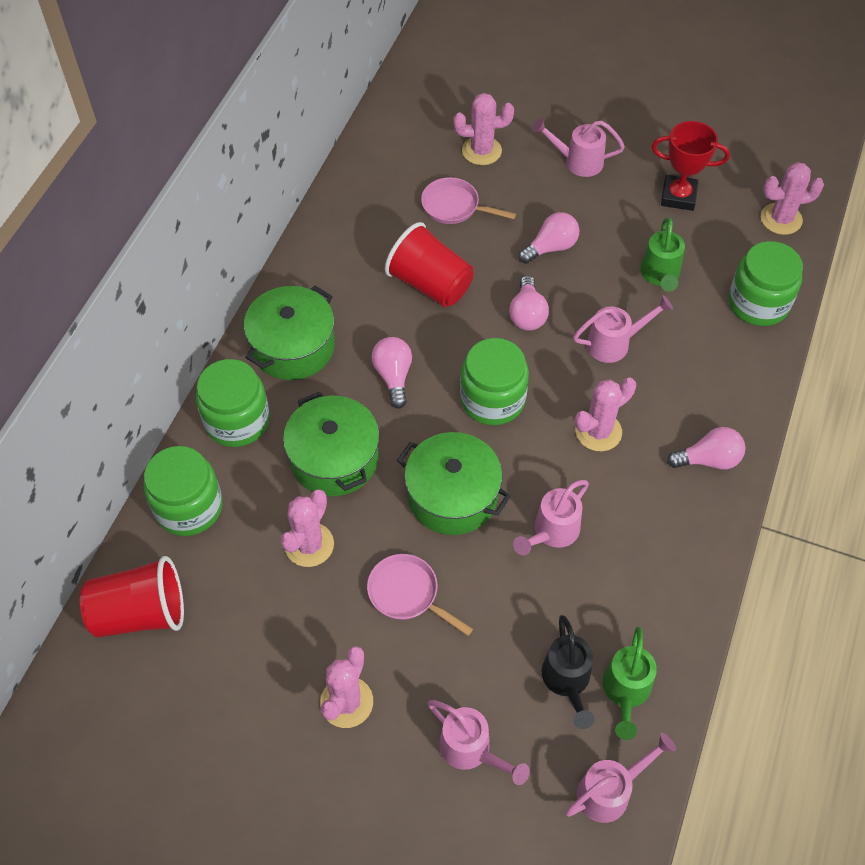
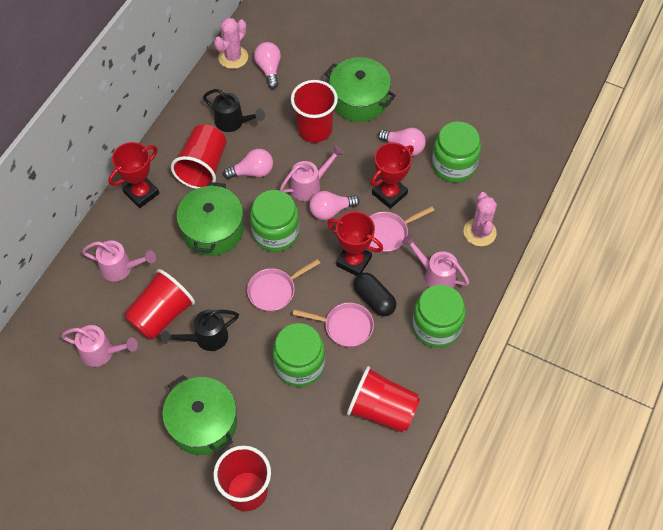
black capsule: none = 0 -> [354,273,396,316] = 1
black watering can: [542,615,595,729] = 1 -> [161,309,239,351] [203,89,265,132] = 2
green watering can: [602,627,657,740] [640,217,685,292] = 2 -> none = 0
pink cactus: [280,489,334,567] [320,646,373,728] [453,93,514,165] [575,378,636,451] [761,162,824,235] = 5 -> [214,18,248,69] [464,192,497,246] = 2
pink pan: [367,554,473,636] [421,177,516,224] = 2 -> [247,259,320,312] [292,303,374,347] [369,206,434,253] = 3
pink watering can: [427,700,530,785] [513,480,589,556] [532,118,625,177] [565,733,676,823] [573,295,673,363] = 5 -> [61,325,138,367] [82,241,156,282] [280,145,344,201] [402,234,470,288] = 4
red cup: [80,556,184,638] [385,222,474,307] = 2 -> [124,269,195,339] [171,125,226,189] [213,445,271,511] [291,80,338,143] [347,366,420,432] = 5
red trophy: [652,121,730,211] = 1 -> [108,142,159,208] [327,211,383,276] [371,143,414,209] = 3

